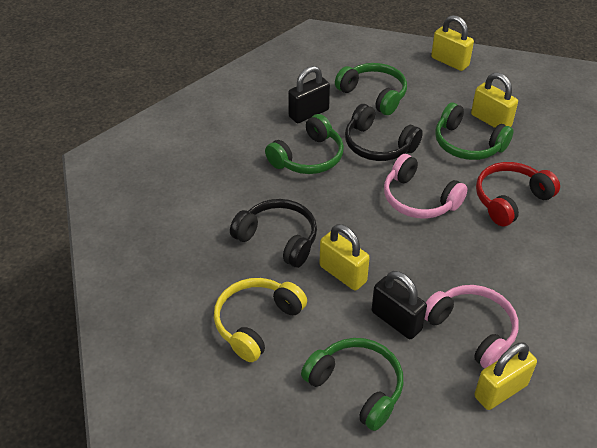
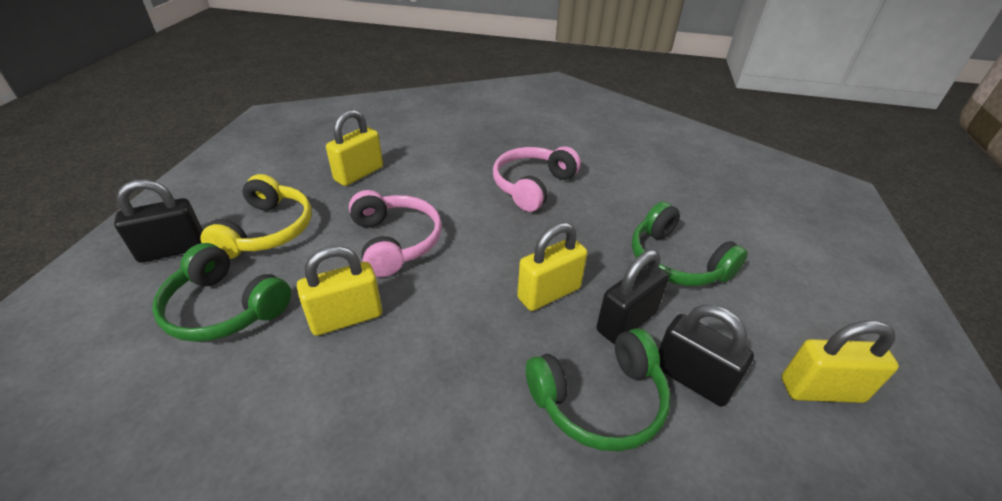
black headphones: [230,199,317,268] [345,104,423,161] = 2 -> none = 0
black padlock: [288,66,330,123] [372,271,427,339] = 2 -> [114,179,203,263] [596,249,669,344] [658,305,754,406] = 3
green headphones: [265,114,344,174] [301,338,403,431] [335,63,407,115] [435,103,513,160] = 4 -> [152,243,291,342] [526,328,671,452] [632,202,748,286] = 3
red headphones: [476,162,560,226] = 1 -> none = 0

